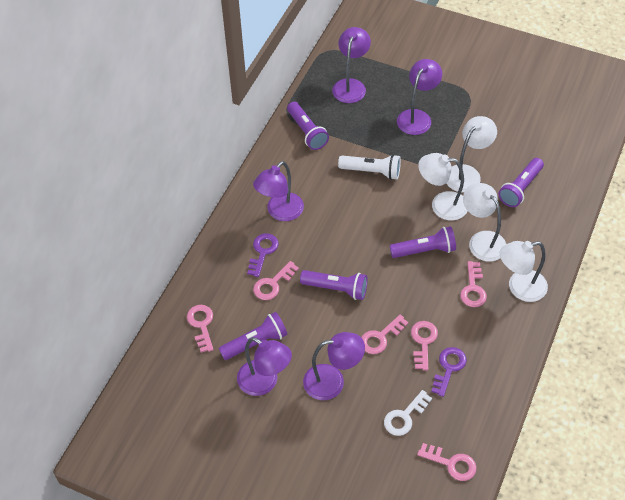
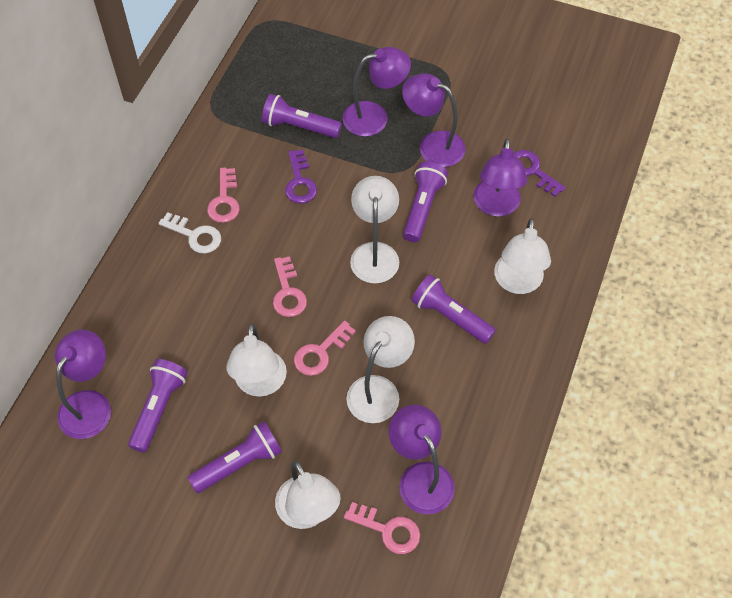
pink key: [187,305,214,353] [253,261,299,300] [361,314,409,354] [411,321,438,371] [417,443,477,481] [460,261,487,307] = 6 -> [207,168,240,223] [273,256,307,317] [294,320,356,376] [344,502,420,554] = 4
white flashlight: [338,154,401,180] = 1 -> none = 0
white lamp: [418,153,468,220] [446,116,497,192] [463,183,506,262] [500,241,548,302] = 4 -> [226,324,287,397] [275,461,341,529] [346,316,415,423] [350,176,399,284] [494,218,551,294] = 5

